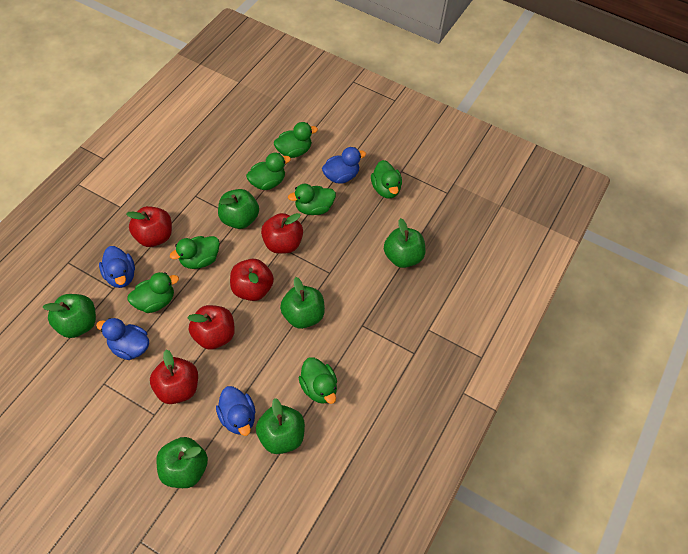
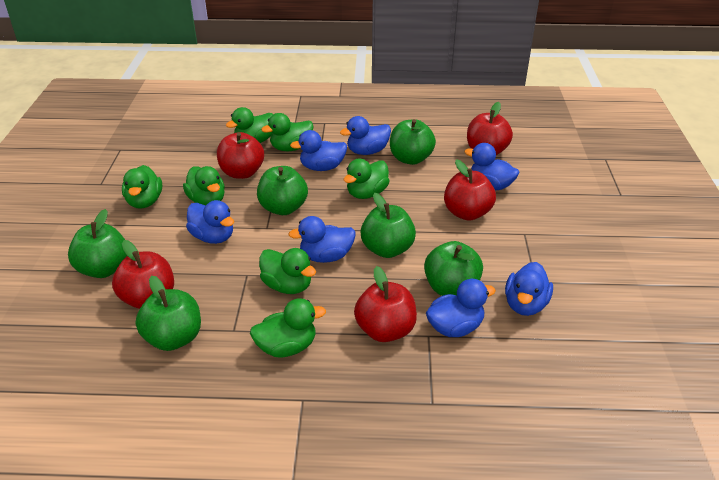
blue duck: [96,318,149,360] [99,246,135,288] [216,386,256,436] [322,147,366,184] = 4 -> [186,200,234,244] [288,216,356,263] [290,130,347,171] [340,116,391,155] [426,279,496,337] [465,143,519,190] [505,262,553,316] = 7

